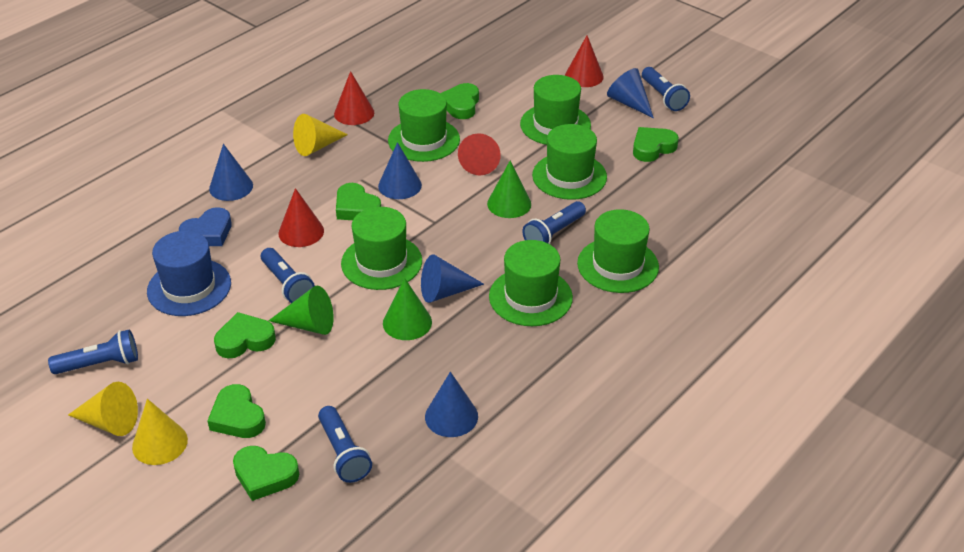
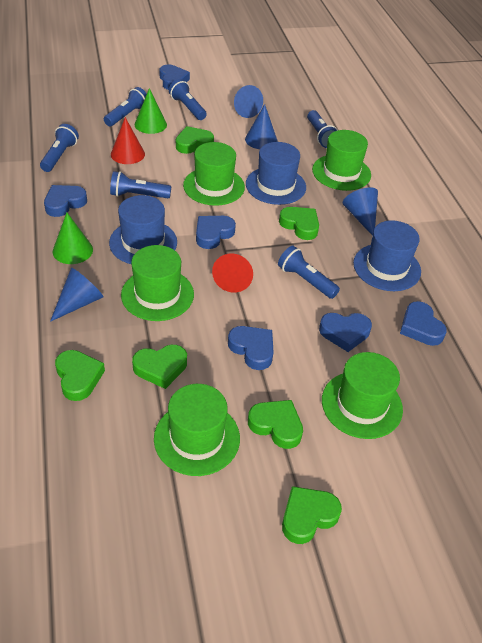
blue cone: [209,144,253,201] [378,142,422,199] [421,254,484,303] [425,372,478,437] [607,68,654,118] = 5 -> [50,268,104,322] [234,85,263,118] [245,104,277,149] [343,187,378,236] = 4
blue flashlight: [48,329,138,374] [261,248,315,303] [318,406,372,483] [523,201,586,244] [642,67,690,111] = 5 -> [40,124,79,172] [104,87,147,126] [110,171,171,198] [169,79,207,120] [278,246,340,299] [307,110,338,148] = 6
blue hat: [147,231,231,316] = 1 -> [109,195,177,264] [246,142,306,205] [353,220,421,291] = 3
blue heart: [179,207,232,246] = 1 -> [44,185,87,217] [159,64,190,90] [196,216,236,249] [228,326,274,370] [319,313,372,352] [400,301,447,346] = 6
green cone: [268,286,334,335] [383,278,432,340] [487,161,531,218] = 3 -> [53,213,93,264] [135,88,167,134] = 2
green hat: [341,207,422,290] [388,89,460,162] [489,240,573,326] [520,75,591,145] [532,124,607,200] [577,209,659,293] = 6 -> [121,245,194,321] [154,384,240,476] [183,142,245,206] [312,130,371,191] [322,352,403,439] = 5
red cone: [278,188,324,247] [334,71,374,125] [458,133,501,176] [565,35,604,87] = 4 -> [111,117,145,164] [212,253,253,293] = 2
yellow cone: [68,382,138,436] [132,399,188,465] [293,114,348,156] = 3 -> none = 0

